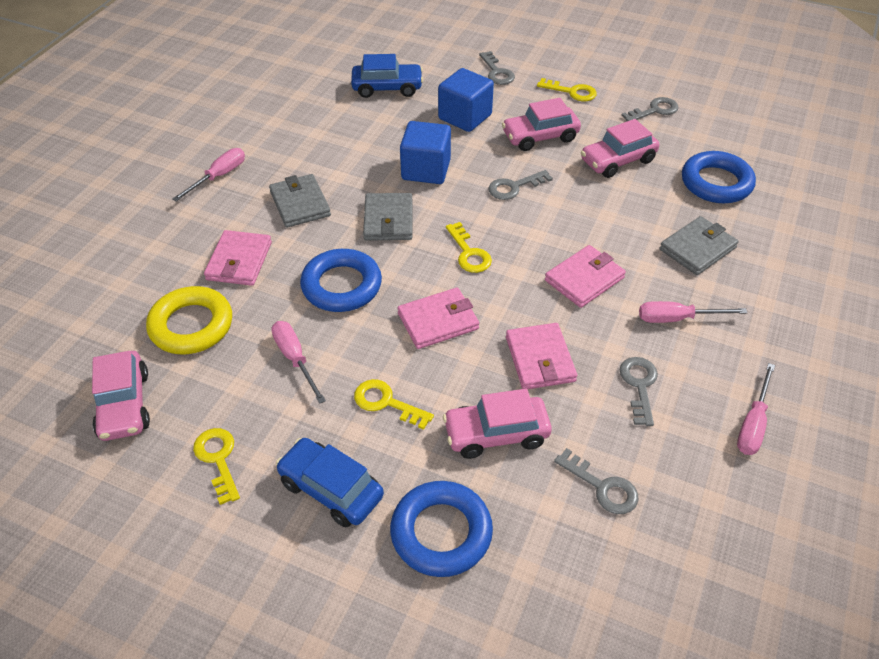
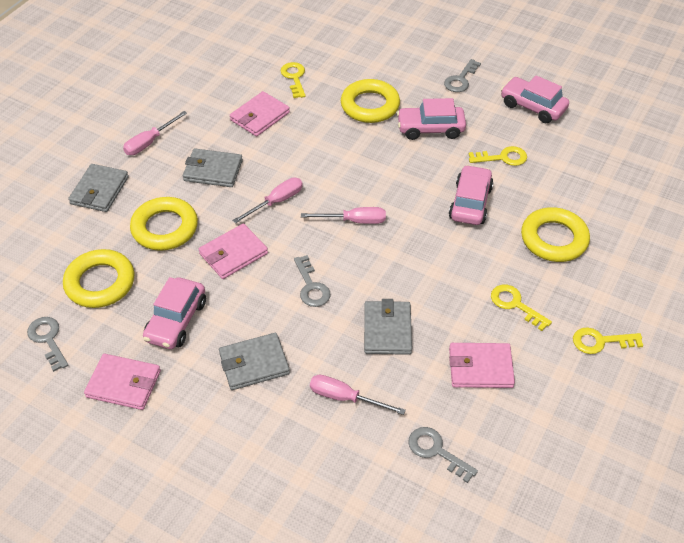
blue car: [276,438,384,527] [351,54,423,98] = 2 -> none = 0
blue cube: [400,121,451,184] [438,68,494,132] = 2 -> none = 0
blue ring: [300,249,382,312] [390,481,493,577] [682,151,756,203] = 3 -> none = 0
grey key: [479,51,515,85] [488,170,553,200] [554,448,638,514] [619,357,658,426] [621,97,679,121] = 5 -> [27,317,68,372] [294,255,330,307] [408,427,478,483] [444,59,481,92] = 4
grey wallet: [269,174,331,228] [363,193,413,241] [659,216,738,275] = 3 -> [68,164,129,212] [183,148,243,187] [219,333,290,390] [364,299,412,355] = 4
yellow ring: [146,286,232,354] = 1 -> [63,249,134,308] [130,197,198,251] [341,79,400,123] [521,207,590,262] = 4

